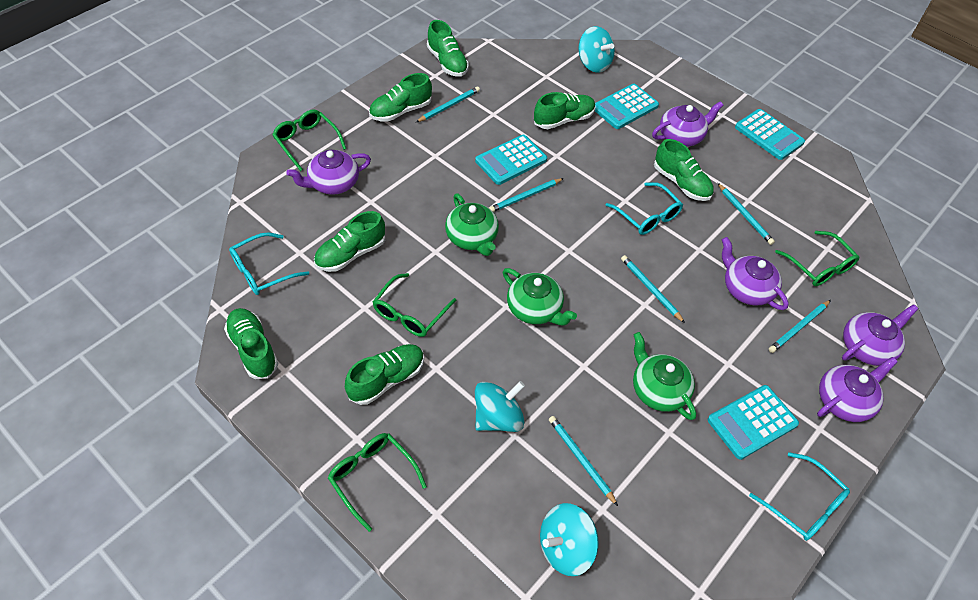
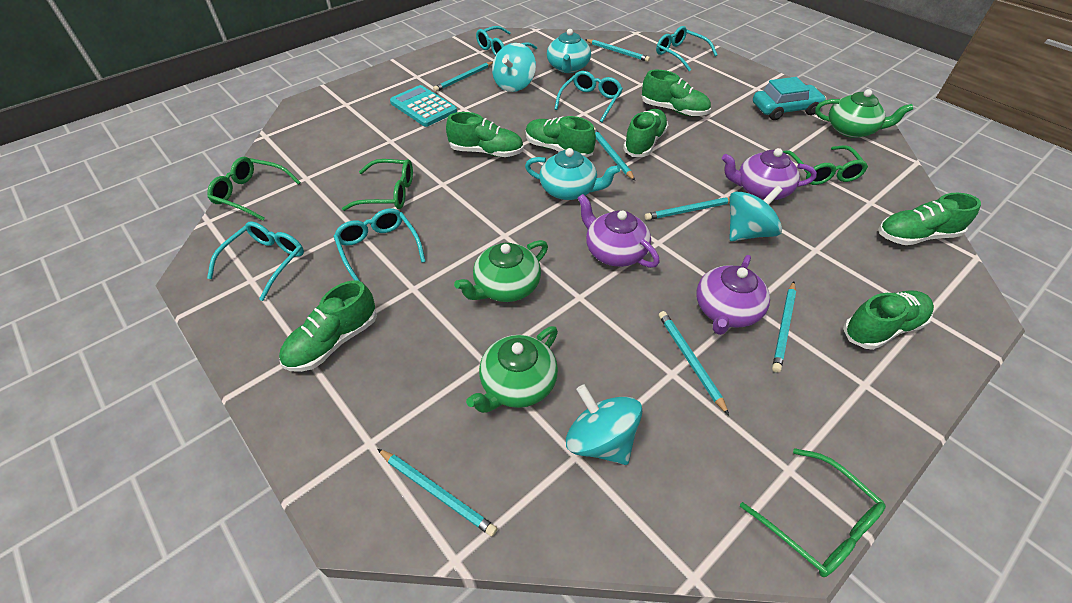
purple teapot: [286,150,371,195] [652,101,724,147] [722,237,789,310] [817,357,898,422] [842,304,918,366] = 5 -> [578,194,660,268] [696,255,770,335] [722,148,817,200] = 3
turquoise calculator: [475,135,547,185] [595,84,659,129] [708,385,799,460] [735,109,805,160] = 4 -> [390,85,457,127] = 1
turquoise car: none = 0 -> [753,77,827,120] = 1
turquoise glasses: [229,233,309,295] [606,182,683,235] [749,452,850,541] = 3 -> [207,221,304,301] [333,208,426,282] [476,26,537,56] [554,71,623,123] [656,26,717,71] = 5
turquoise pencil: [416,86,480,122] [489,178,564,212] [549,416,618,506] [621,255,685,323] [718,183,775,245] [769,300,831,353] = 6 -> [377,449,497,536] [433,62,493,92] [585,39,650,62] [594,128,635,181] [645,197,730,220] [659,311,729,415] [772,281,796,373] = 7
turquoise teapot: none = 0 -> [525,148,620,200] [547,29,591,73] = 2

